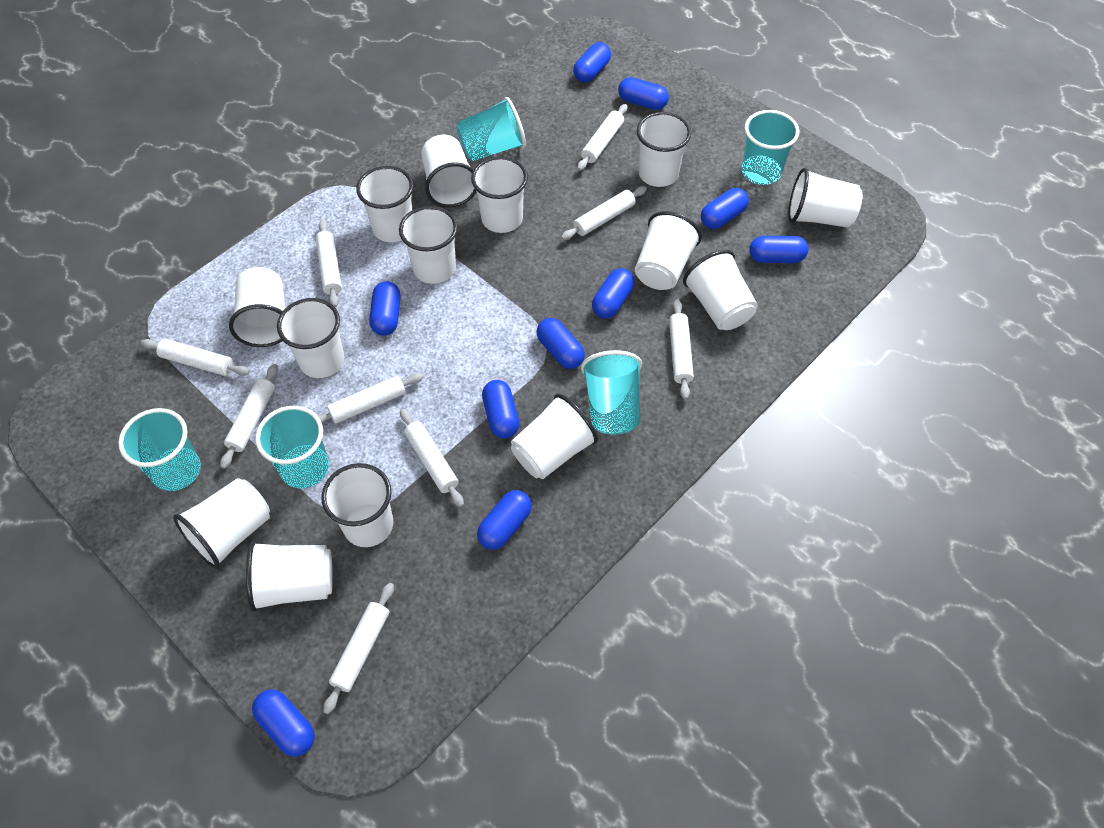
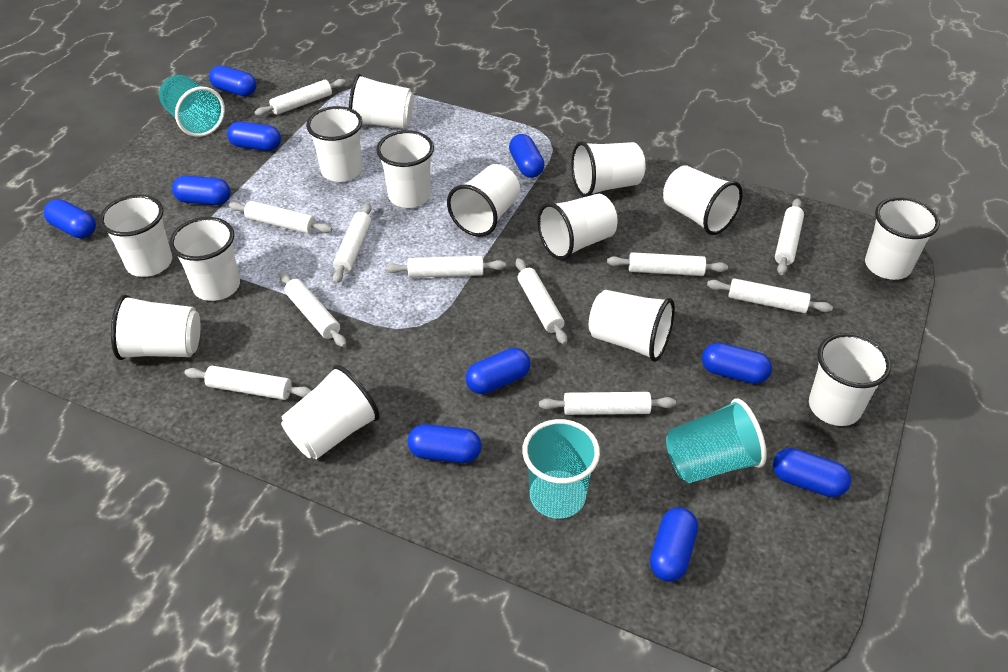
turquoise cup: [118,408,201,491] [255,406,329,488] [457,97,526,161] [581,350,642,435] [742,110,799,185] = 5 -> [159,75,225,137] [522,419,600,519] [666,399,767,483] = 3
white rolling pin: [141,339,250,376] [220,364,278,469] [315,220,342,307] [318,373,424,424] [323,583,394,714] [400,409,464,507] [561,186,647,240] [577,104,627,171] [669,299,694,400] = 9 -> [184,366,312,400] [229,201,332,234] [254,79,346,116] [280,272,346,347] [332,203,371,284] [385,256,506,278] [516,258,567,345] [539,392,676,415] [607,252,728,276] [707,278,833,313] [775,198,804,275] = 11

